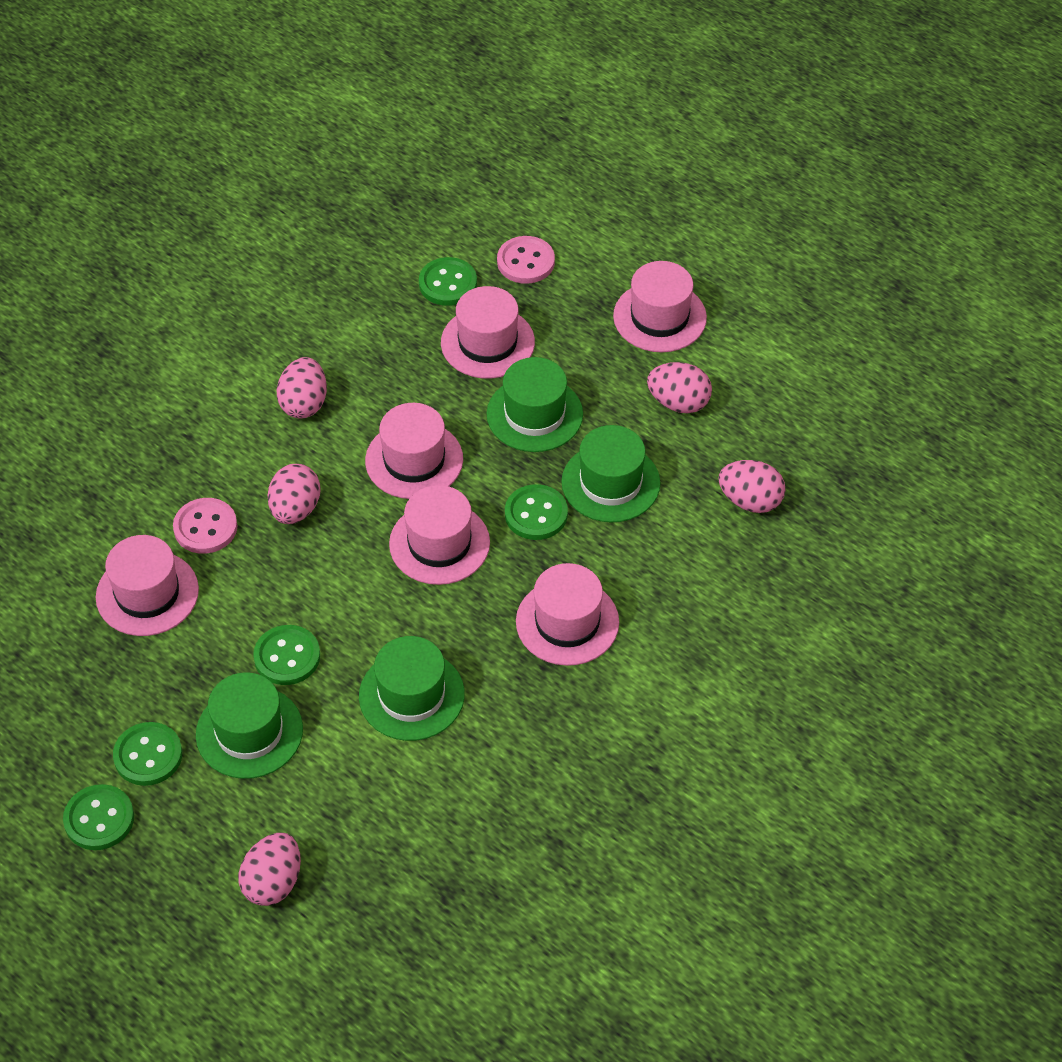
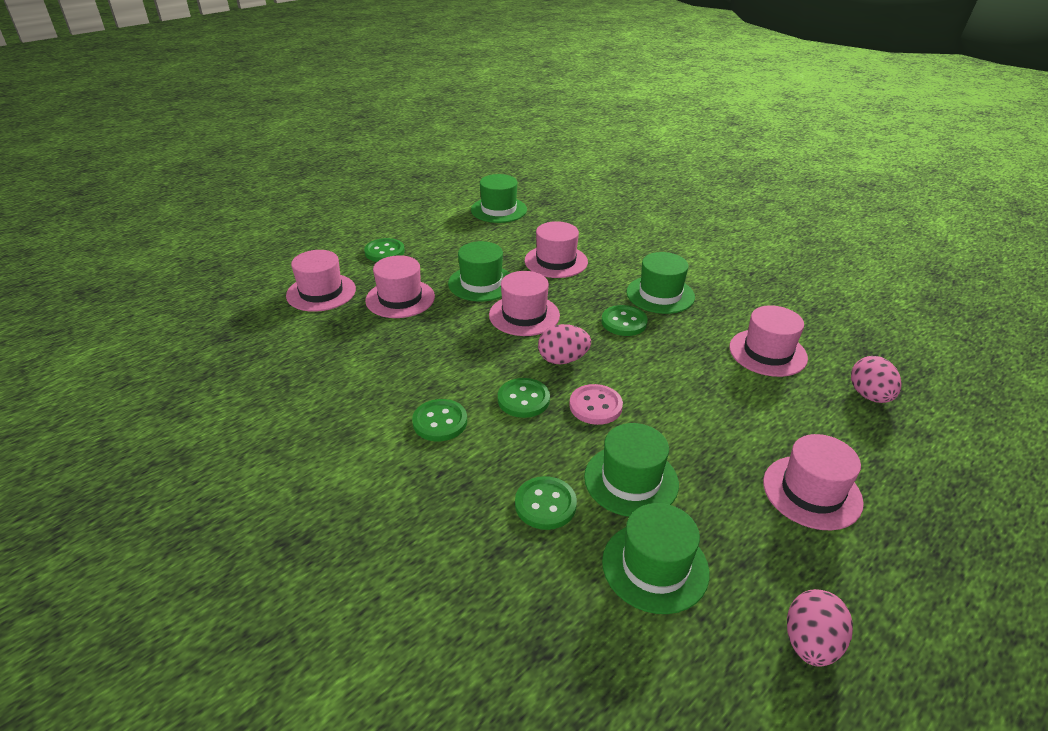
green hat: [196,672,303,779] [359,636,465,741] [487,357,583,452] [561,425,661,522] = 4 -> [448,241,510,301] [471,174,527,223] [584,423,679,517] [602,503,710,614] [626,252,695,314] = 5
pink button: [173,498,238,554] [497,236,555,284] = 2 -> [569,384,623,425] = 1
pink egg: [238,833,301,906] [268,464,321,524] [277,357,327,419] [647,362,712,413] [718,460,786,513] = 5 -> [538,324,591,364] [787,589,853,667] [851,356,901,403] = 3

